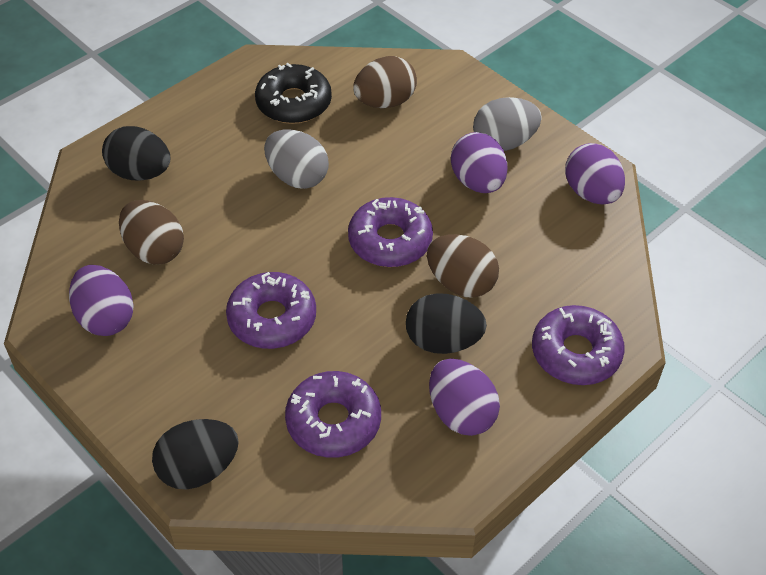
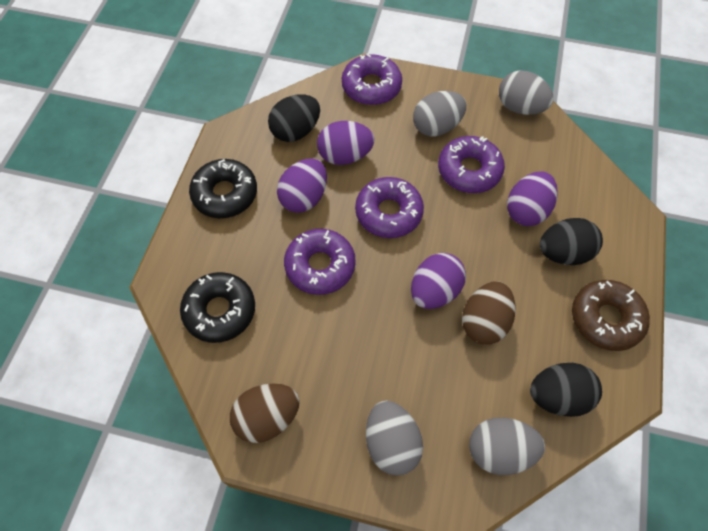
black donut: [255,63,332,124] = 1 -> [180,272,255,343] [189,159,257,218] = 2
brown donut: none = 0 -> [572,280,650,351] = 1
brown egg: [119,200,184,265] [353,56,417,108] [427,234,499,298] = 3 -> [230,383,300,443] [462,282,516,345] = 2
grey egg: [264,130,329,189] [473,97,542,151] = 2 -> [366,401,423,476] [413,91,466,137] [469,418,545,475] [499,70,554,115] = 4

